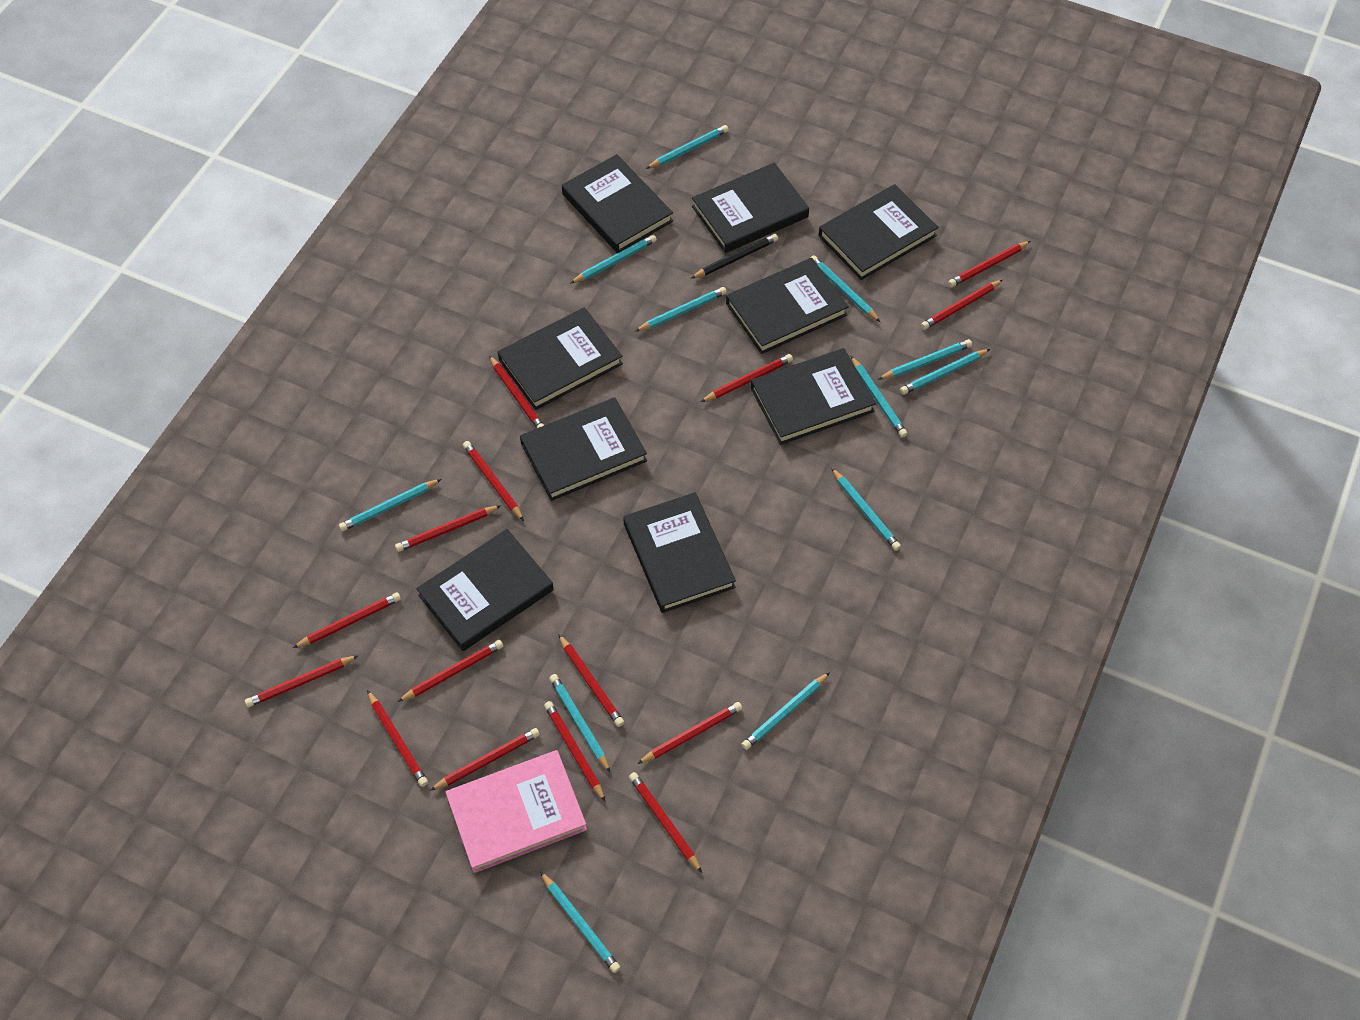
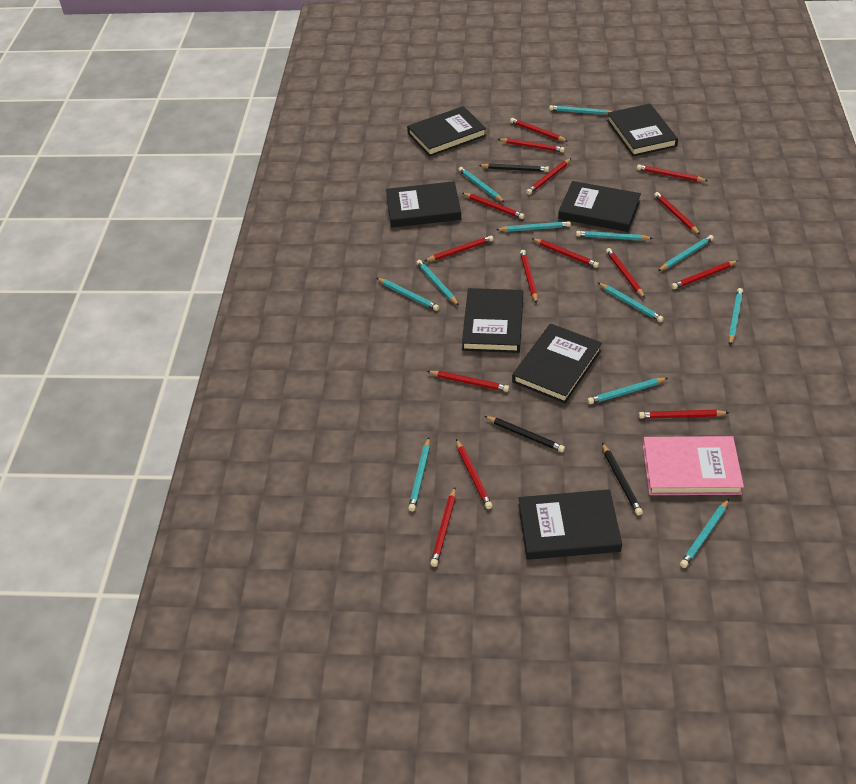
black book: [416,529,554,651] [498,307,623,410] [520,397,647,501] [562,154,673,253] [623,492,736,613] [692,163,809,253] [726,258,849,354] [751,348,876,445] [818,184,939,280] = 9 -> [386,181,461,228] [407,106,486,157] [462,288,523,353] [512,324,602,403] [518,489,622,560] [558,181,641,232] [607,104,678,156] = 7
black pencil: [690,234,778,279] = 1 -> [478,163,549,172] [484,416,565,452] [602,443,643,515] = 3

